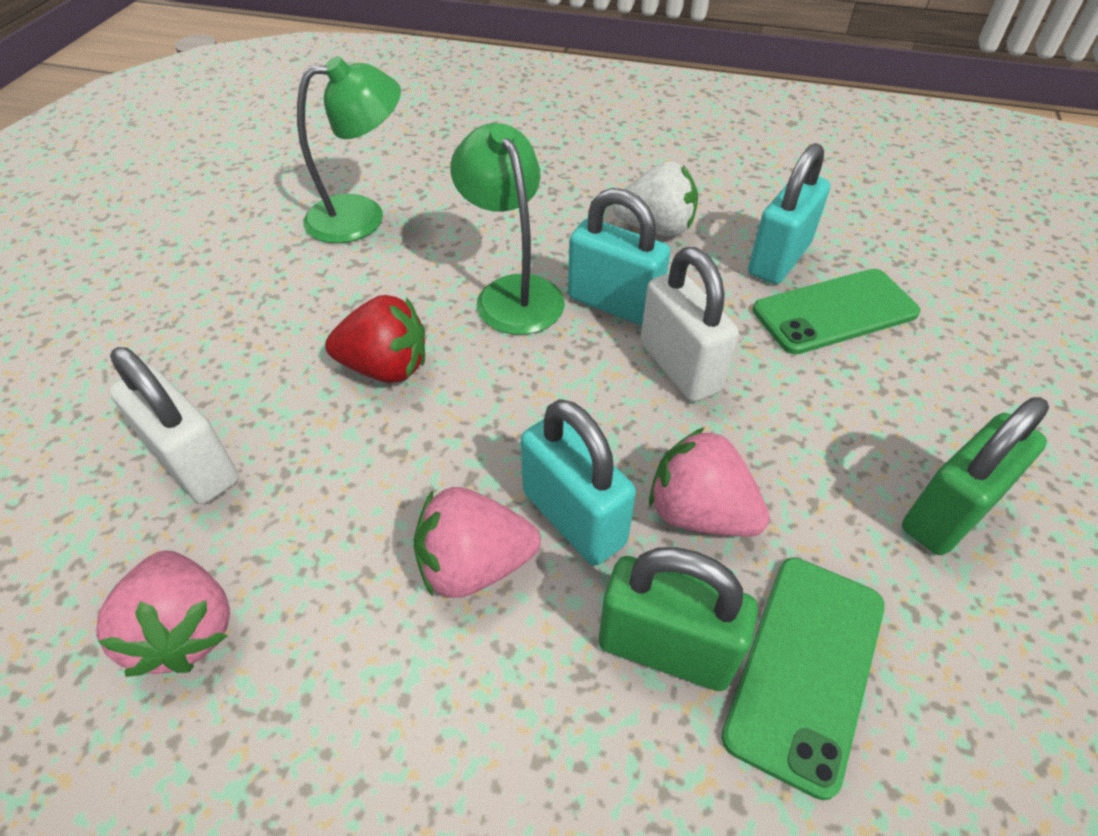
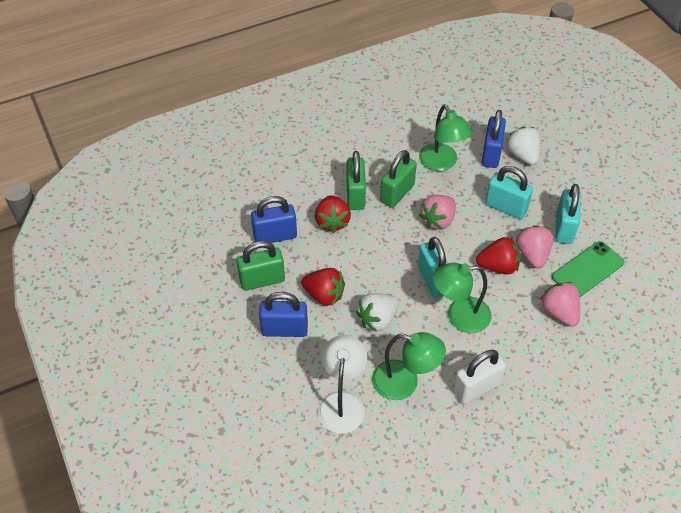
blue padlock: none = 0 -> [251,196,297,243] [259,292,308,337] [482,110,506,168] = 3
green lamp: [297,56,401,243] [450,123,565,335] = 2 -> [372,332,446,400] [419,105,472,171] [433,263,492,333] = 3
green padlock: [599,547,758,691] [902,397,1049,555] = 2 -> [237,241,285,291] [346,151,366,210] [380,150,417,208] = 3
green phone: [721,557,885,800] [753,269,921,355] = 2 -> [552,241,625,297] = 1
red strawberry: [325,295,425,383] = 1 -> [301,268,345,306] [315,195,351,233] [476,237,521,274] = 3
white lamp: none = 0 -> [318,335,367,434] = 1
white padlock: [109,347,239,504] [640,247,739,402] = 2 -> [453,350,506,404] = 1
white strawberry: [613,161,698,237] = 1 -> [356,293,399,332] [506,127,540,165] = 2

